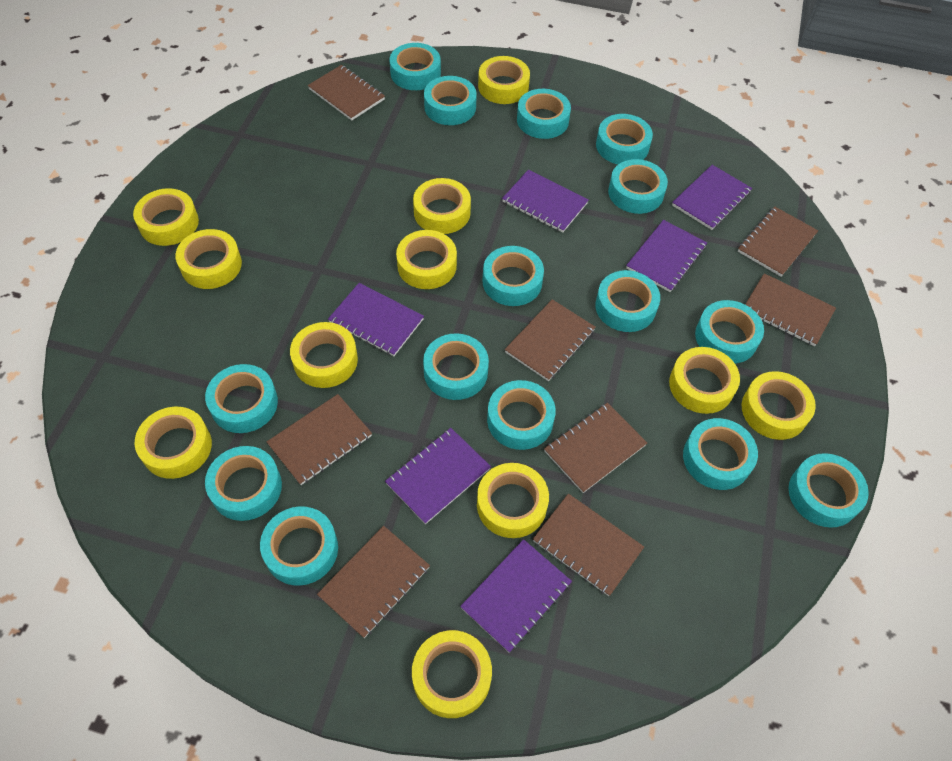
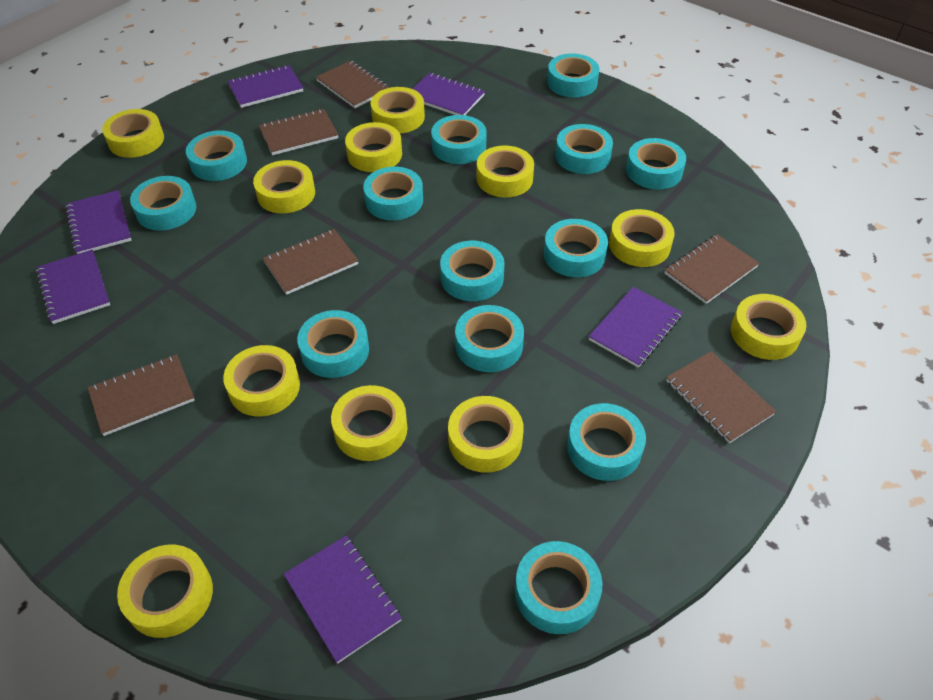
brown notebook: [267,394,372,485] [308,65,385,121] [317,526,430,638] [505,299,596,381] [533,494,644,596] [544,403,647,493] [738,206,818,277] [745,273,836,346] = 8 -> [88,354,195,436] [259,109,338,155] [263,229,359,295] [316,61,390,108] [665,234,759,304] [666,351,776,443] = 6
turquoise tape: [205,364,278,433] [205,446,282,521] [260,506,338,586] [390,43,441,90] [423,333,489,400] [424,76,477,125] [483,246,544,306] [487,380,556,450] [517,89,571,139] [595,270,660,332] [596,114,653,164] [608,159,668,214] [683,418,758,490] [695,300,764,363] [789,453,869,528] = 15 -> [130,176,196,231] [186,130,247,181] [297,310,369,378] [363,167,423,220] [431,115,487,164] [440,241,504,301] [455,305,524,372] [515,541,602,634] [544,219,608,277] [547,53,599,97] [555,124,613,174] [567,403,646,481] [626,138,686,189] = 13

